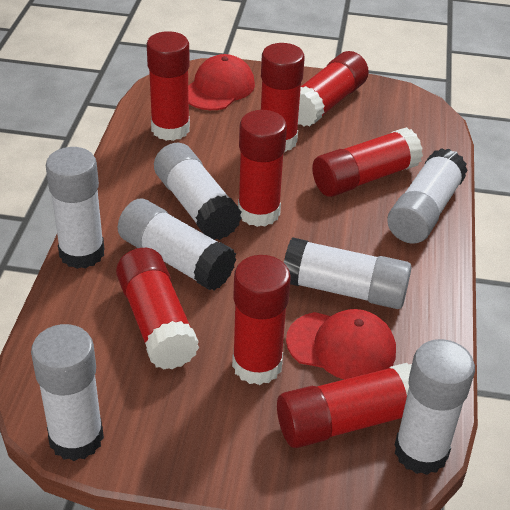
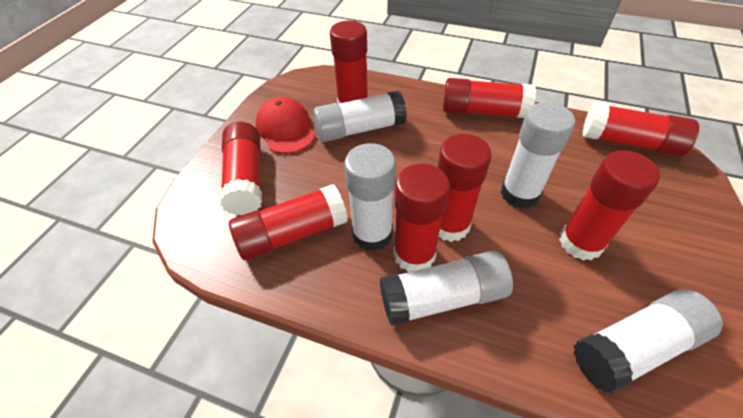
red cap: [188,54,255,110] [286,309,396,380] = 2 -> [255,97,315,154] = 1
white glue stick: [31,324,104,461] [46,147,105,269] [118,199,236,290] [154,143,242,240] [284,237,412,309] [387,148,468,244] [395,339,475,475] = 7 -> [313,90,407,142] [344,143,396,251] [380,251,513,326] [501,102,575,209] [573,290,723,394] = 5

